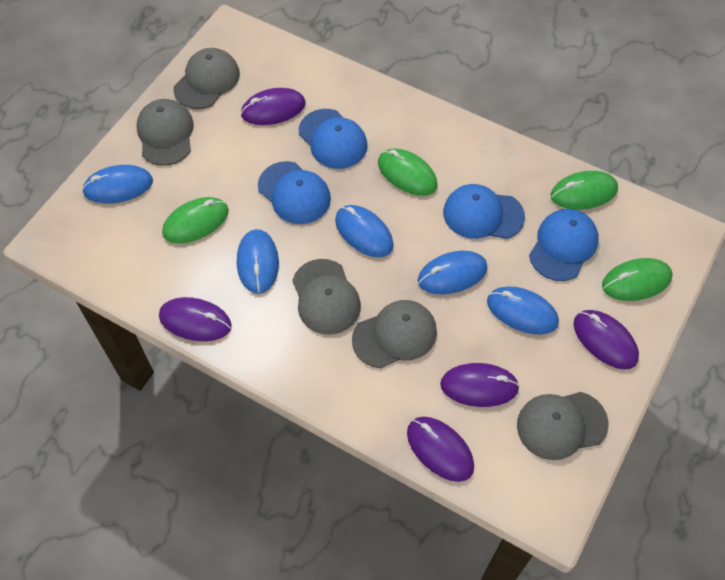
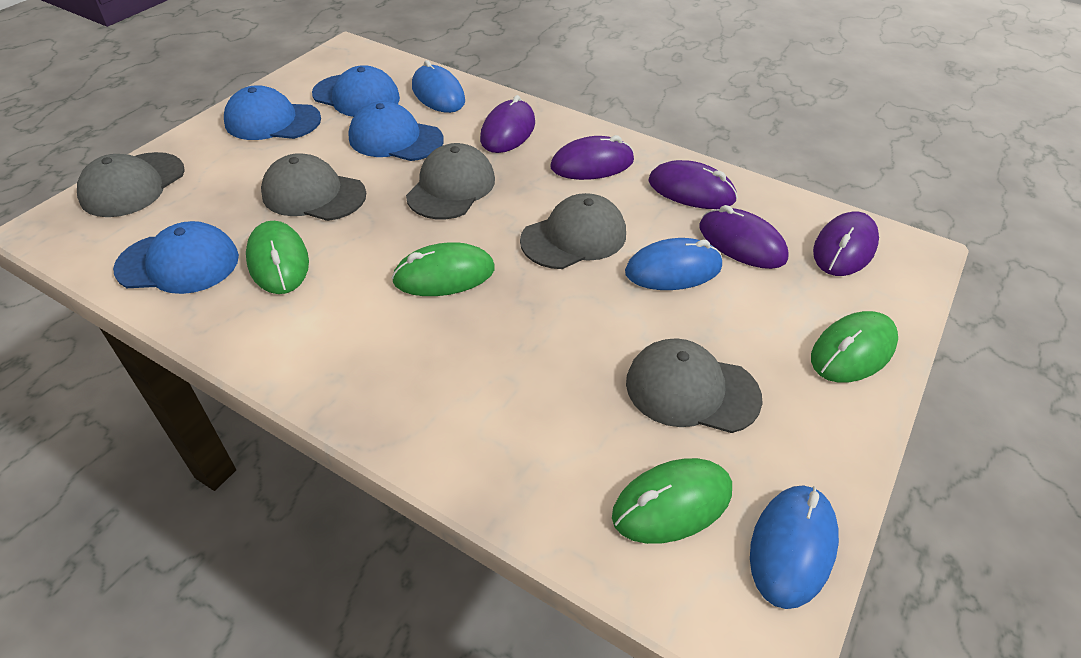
blue mouse: [82,165,153,203] [237,229,279,294] [335,205,393,258] [418,251,488,294] [487,286,559,334] = 5 -> [412,60,465,113] [625,238,722,290] [750,485,839,609] = 3

